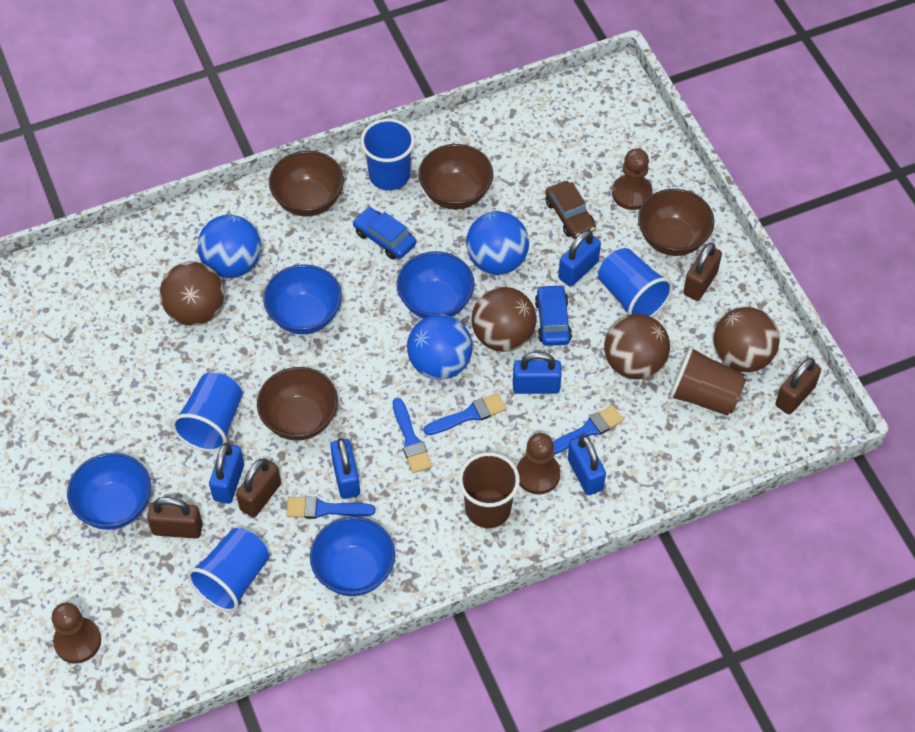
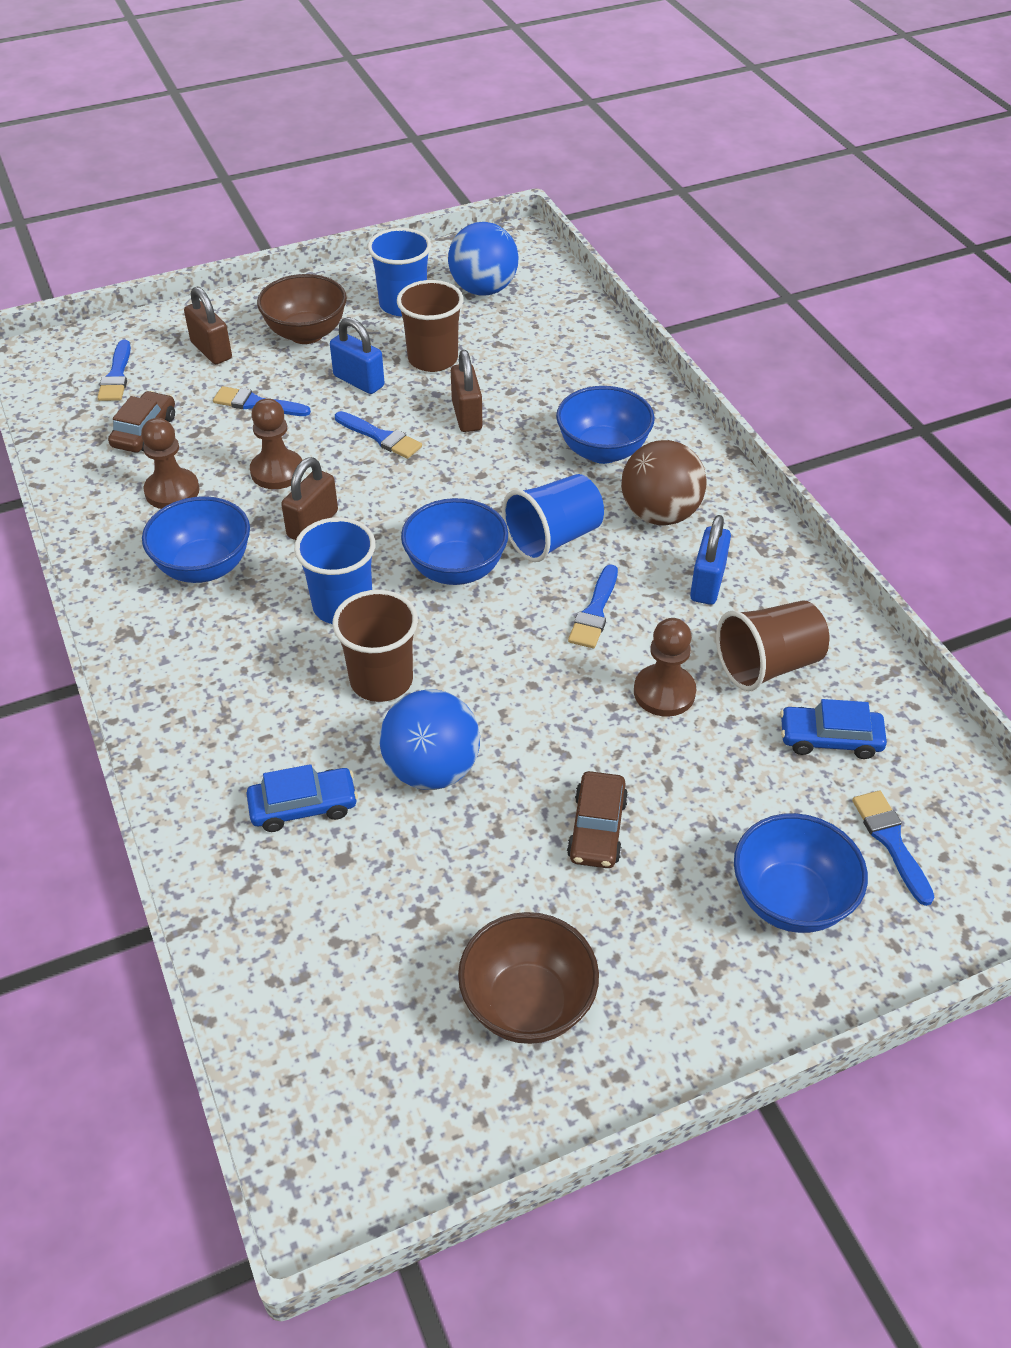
blue ball: [197,215,261,278] [407,314,472,380] [466,211,529,275] = 3 -> [380,689,480,790] [448,222,519,296] = 2
blue brush: [286,497,376,519] [392,398,432,473] [424,393,506,435] [553,405,624,455] = 4 -> [97,340,131,401] [213,386,311,416] [335,411,422,459] [568,564,618,648] [852,791,935,906] = 5
blue cup: [171,373,243,452] [187,528,269,612] [360,119,415,191] [598,248,673,317] = 4 -> [294,517,375,624] [368,228,431,316] [502,474,604,562] = 3
blue padlock: [209,443,244,504] [330,438,360,499] [513,352,562,394] [558,230,601,287] [568,435,606,495] = 5 -> [330,317,385,394] [690,515,731,605] = 2
brown ball: [160,262,225,326] [472,287,536,352] [604,314,670,379] [713,307,780,372] = 4 -> [621,440,707,525] = 1
brown bowl: [257,367,338,440] [269,151,344,216] [418,144,493,210] [638,189,715,256] = 4 -> [257,274,347,344] [458,912,599,1044] = 2
brown car: [545,181,596,239] = 1 -> [108,391,175,453] [567,771,628,868] = 2
brown cup: [459,452,520,528] [669,346,746,416] = 2 -> [333,590,418,702] [397,280,463,372] [716,600,829,691] = 3
brown padlock: [147,497,203,538] [236,458,281,518] [683,242,722,301] [776,358,821,414] = 4 -> [184,286,232,364] [281,457,338,540] [451,350,483,432] = 3

